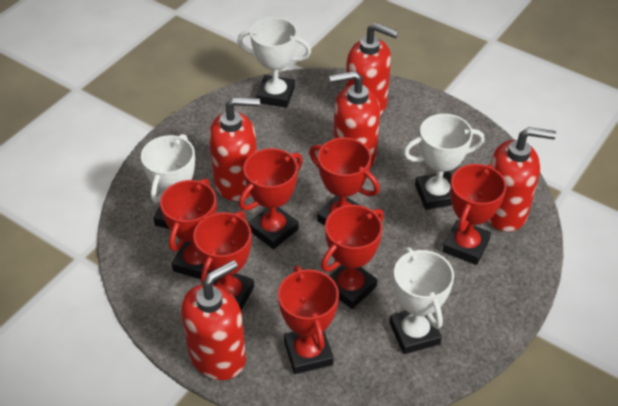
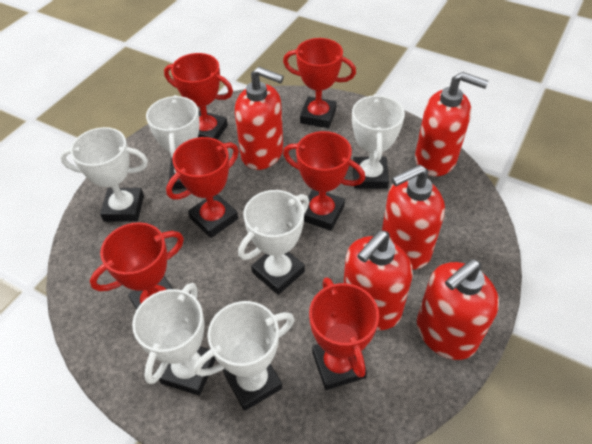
red trophy: [160,178,217,279] [193,211,254,310] [239,148,302,249] [278,266,339,374] [309,138,380,226] [321,205,384,309] [443,164,507,265] = 7 -> [90,222,184,310] [164,53,233,140] [166,137,239,238] [283,38,356,128] [283,131,365,231] [309,277,379,390] = 6
white trophy: [141,134,195,229] [237,17,311,108] [389,247,454,354] [403,114,484,210] = 4 -> [60,127,148,222] [132,283,216,396] [146,95,200,190] [194,301,295,411] [238,190,309,295] [352,94,405,189] = 6

